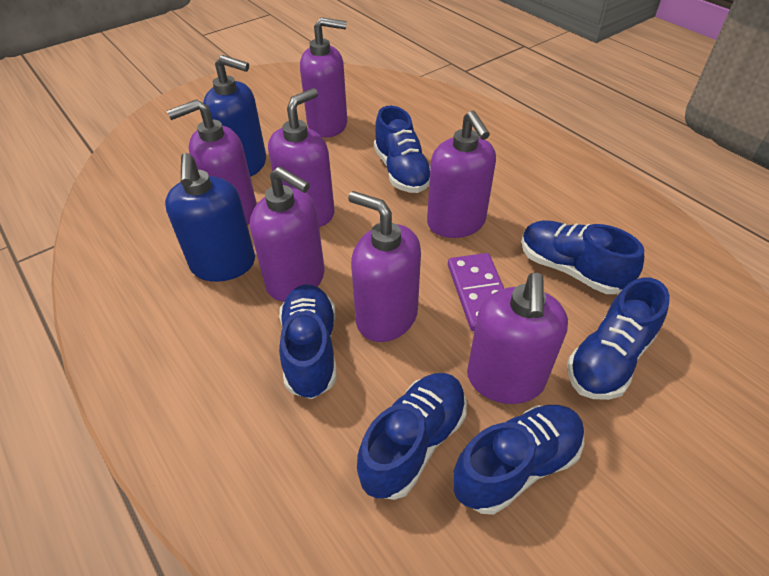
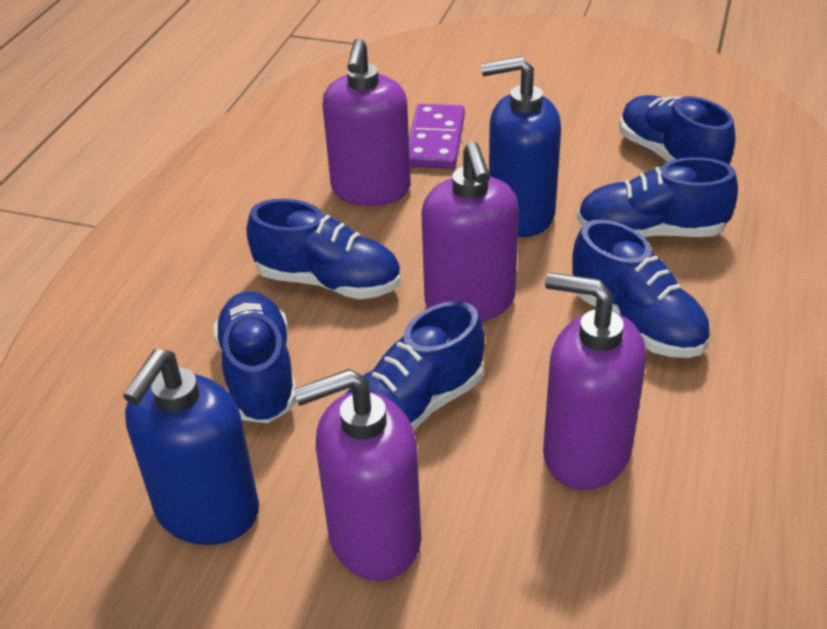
purple soap dispenser: [167,99,257,225] [250,166,325,302] [268,88,335,227] [300,17,347,138] [348,191,421,342] [427,111,496,238] [467,273,568,404] = 7 -> [293,369,421,581] [322,38,411,206] [421,142,519,321] [543,272,646,490] = 4

